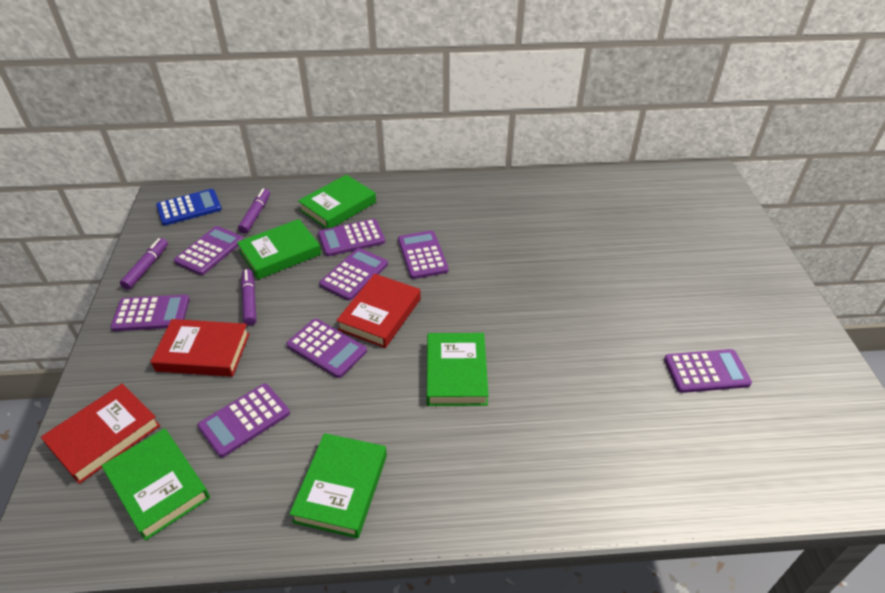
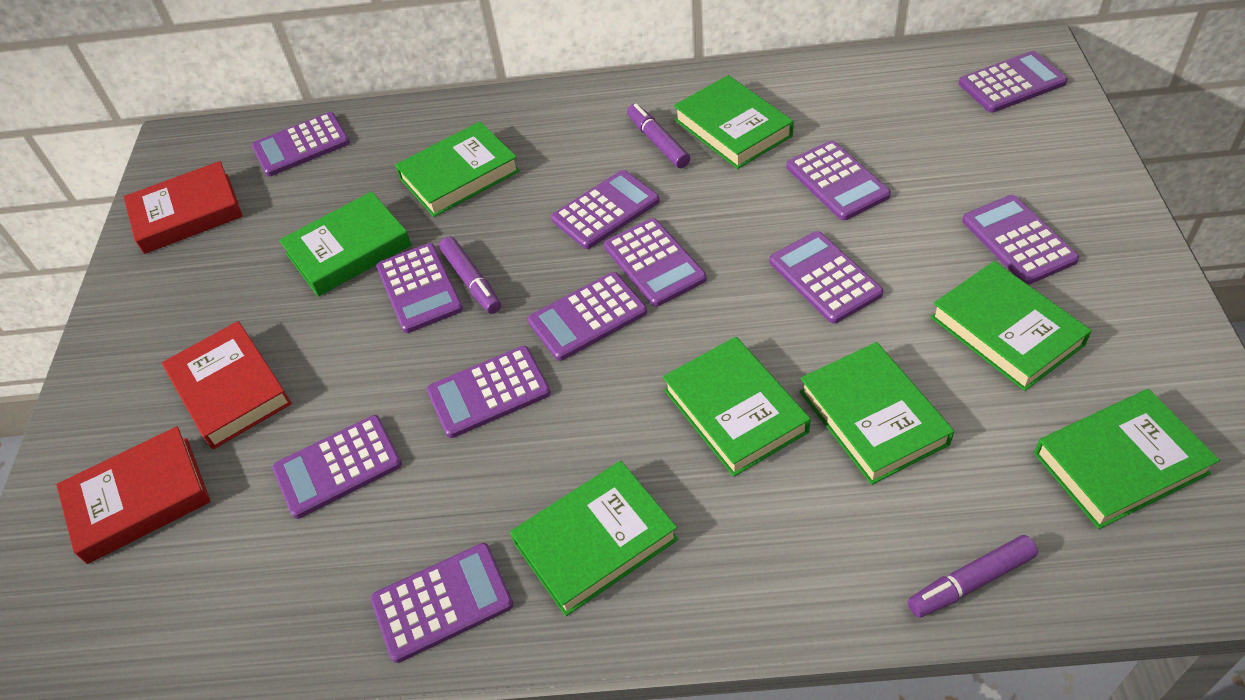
blue calculator: [156,189,222,226] = 1 -> none = 0
green book: [101,428,210,541] [237,219,321,280] [289,433,387,538] [298,175,376,229] [427,333,489,406] = 5 -> [279,191,412,297] [395,122,520,217] [510,461,678,616] [663,337,811,477] [674,75,794,169] [800,342,954,485] [931,261,1092,391] [1034,389,1220,529] = 8
purple calculator: [110,294,190,331] [174,226,244,275] [197,384,290,457] [286,319,367,378] [318,219,385,256] [319,248,388,301] [398,231,449,279] [664,349,752,393] = 8 -> [252,112,350,176] [272,415,402,519] [371,543,514,663] [376,243,463,333] [427,346,551,438] [528,272,647,361] [551,170,660,249] [604,218,707,307] [769,231,883,324] [786,141,891,220] [959,51,1068,113] [962,195,1079,285] = 12

